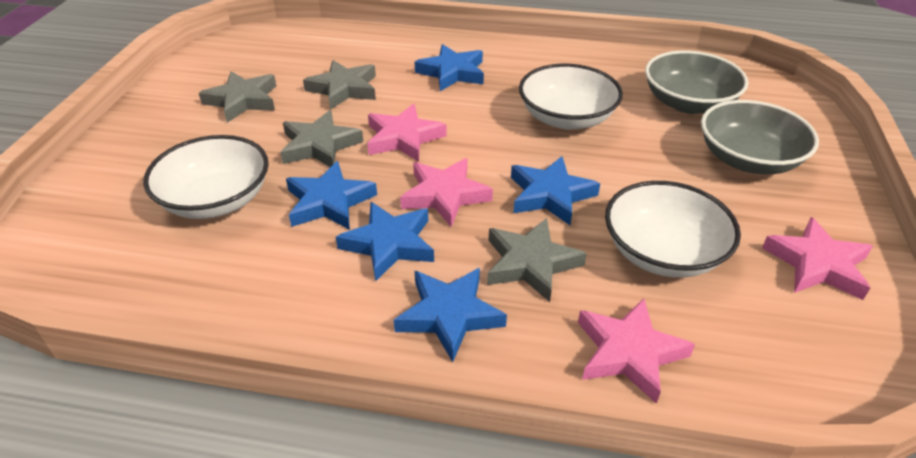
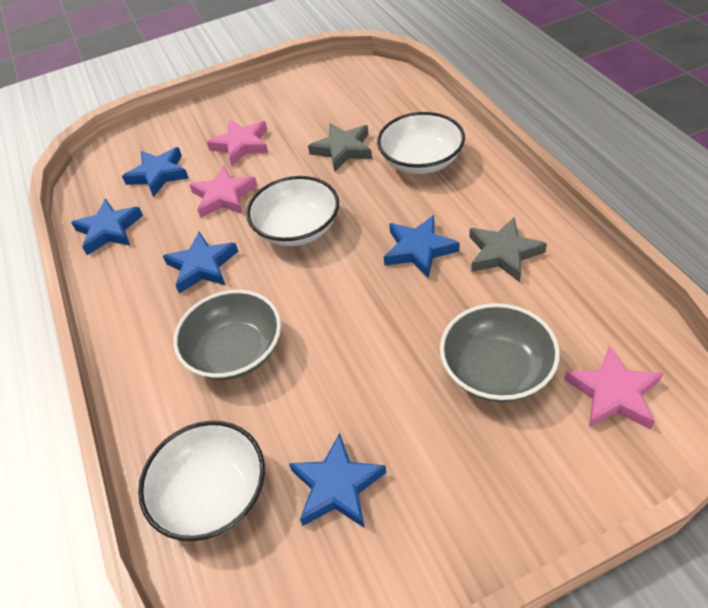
grey star: [199,71,276,123] [280,110,364,167] [303,60,376,110] [487,218,587,302] = 4 -> [308,123,372,171] [469,218,547,282] = 2
pink star: [367,104,447,162] [400,158,493,227] [578,298,695,404] [762,217,873,300] = 4 -> [189,166,258,218] [207,120,268,166] [564,345,663,429] = 3

